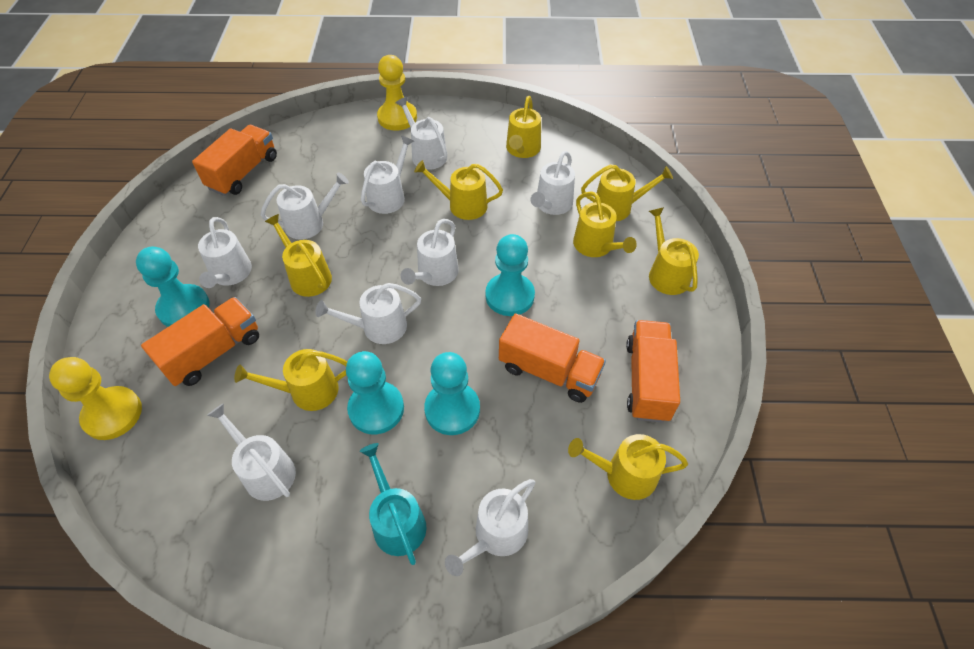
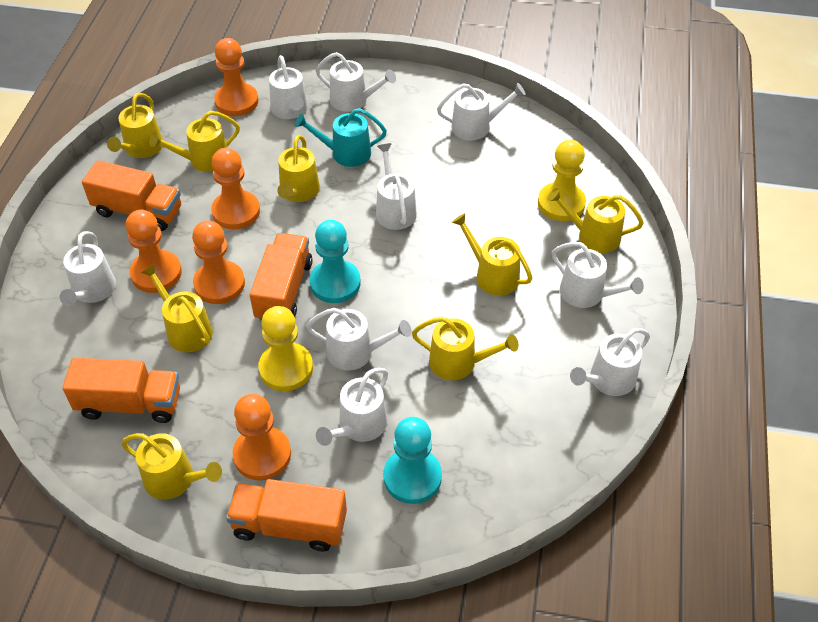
orange pawn: none = 0 -> [126,210,182,293] [192,220,245,304] [211,148,260,229] [214,38,259,116] [233,394,291,481] = 5
turquoise pawn: [136,247,210,327] [346,351,404,434] [424,352,480,435] [485,234,535,316] = 4 -> [310,220,361,303] [383,417,442,504] = 2

